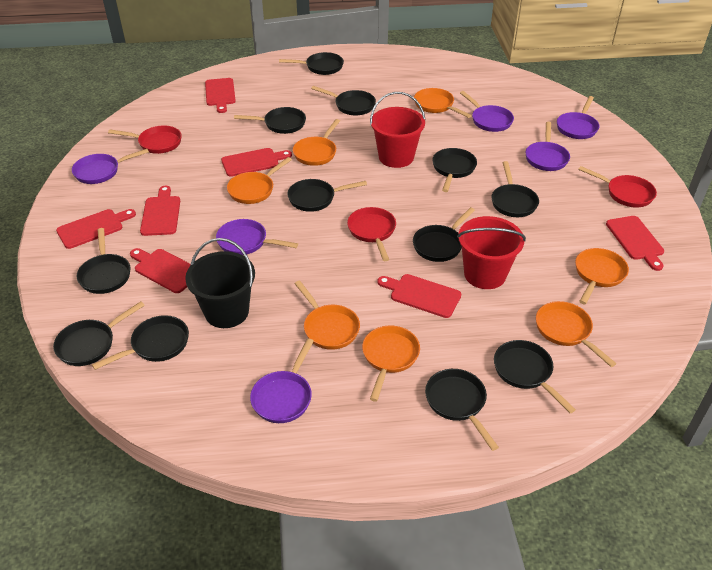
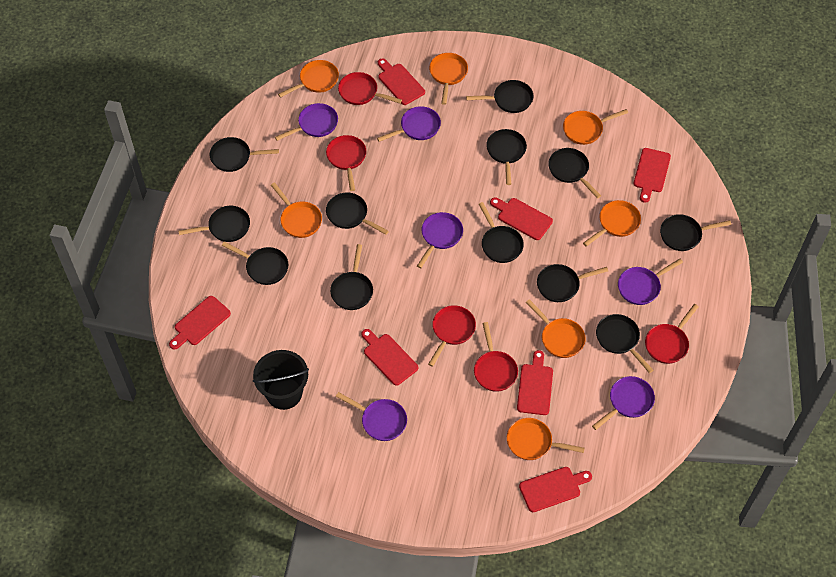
red bucket: [370,92,426,168] [457,216,526,289] = 2 -> none = 0
red pan: [108,126,182,154] [347,207,396,261] [578,166,657,207] = 3 -> [326,135,366,191] [338,72,402,105] [428,305,476,367] [474,322,518,392] [645,304,699,364] = 5

